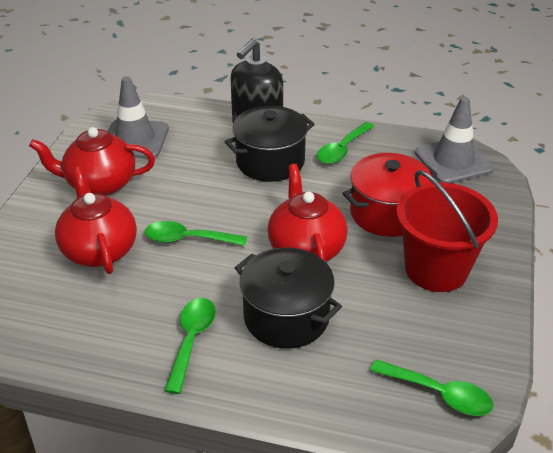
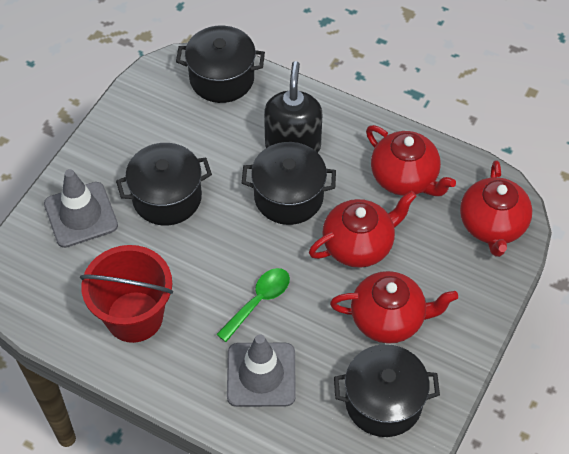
black pot: [225,106,315,182] [235,247,342,349] = 2 -> [116,143,212,226] [176,26,265,103] [242,142,336,225] [334,344,440,437] = 4
green spoon: [145,221,247,246] [164,298,216,394] [317,122,374,164] [370,359,493,416] = 4 -> [216,268,290,342] = 1
red pot: [342,153,437,237] = 1 -> none = 0
red teapot: [29,127,155,196] [55,167,137,274] [267,164,348,262] = 3 -> [309,191,417,268] [330,271,458,344] [366,125,456,196] [460,160,532,257] = 4

